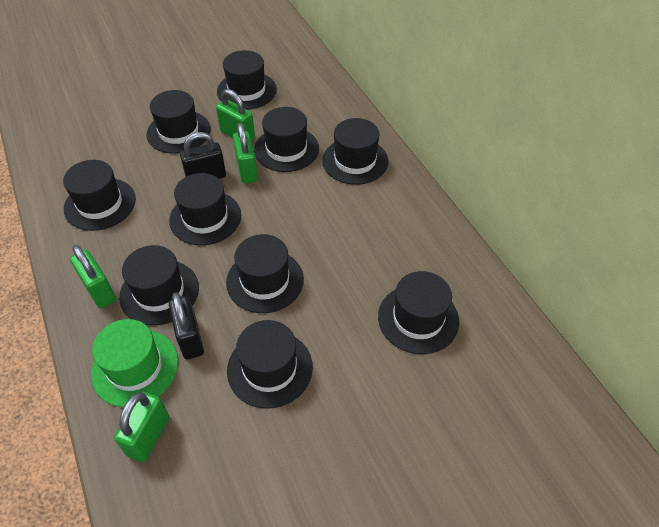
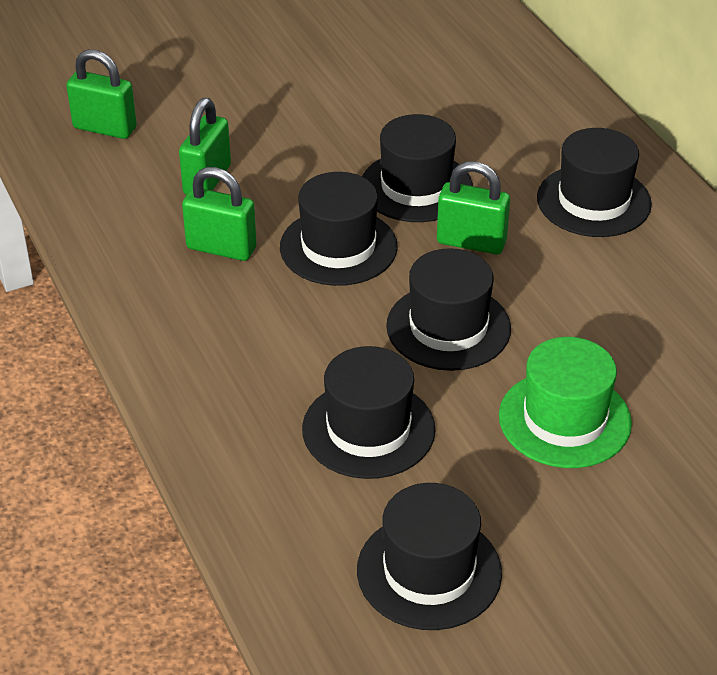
black hat: [63,160,136,231] [119,245,199,326] [147,90,211,154] [169,173,241,245] [217,50,277,110] [226,234,304,313] [227,320,313,409] [254,107,319,172] [322,118,388,185] [378,271,459,354] = 10 -> [280,172,398,286] [302,346,435,479] [357,483,502,630] [362,114,473,222] [386,248,511,371] [537,128,652,237] = 6
black padlock: [169,292,204,359] [180,132,226,179] = 2 -> none = 0

